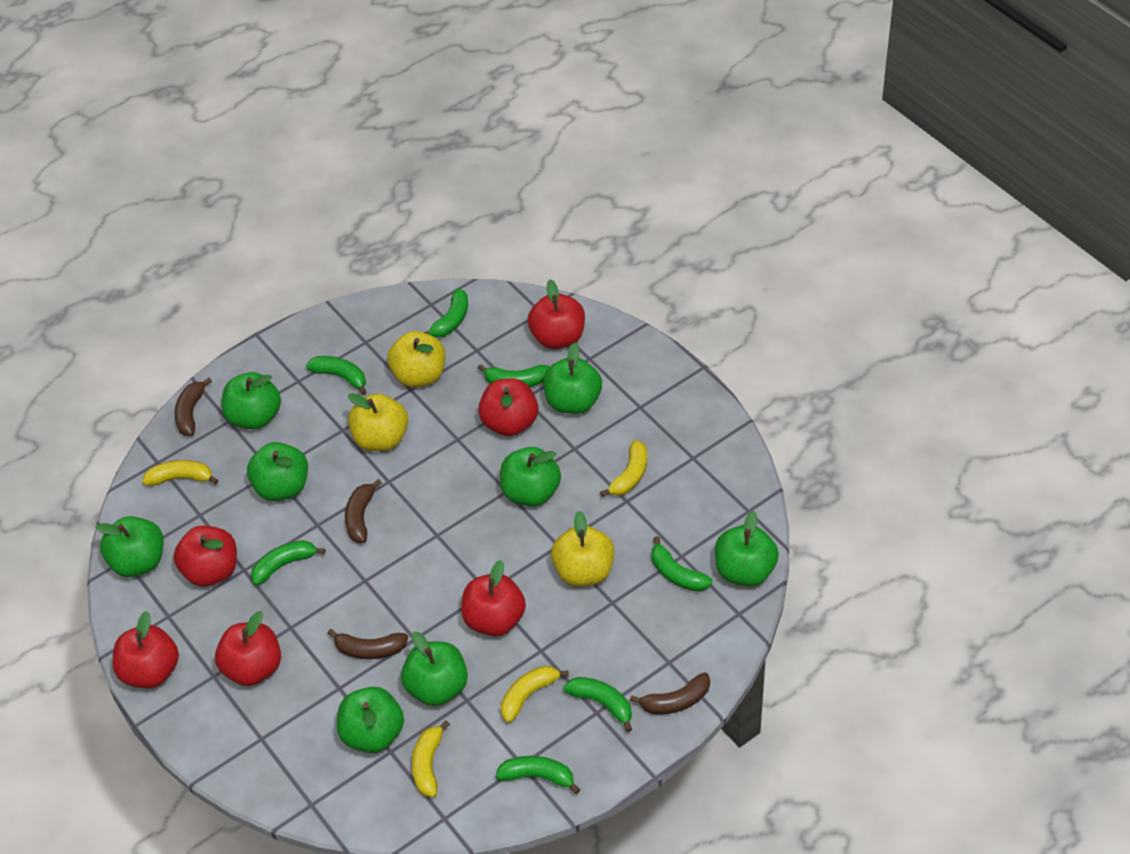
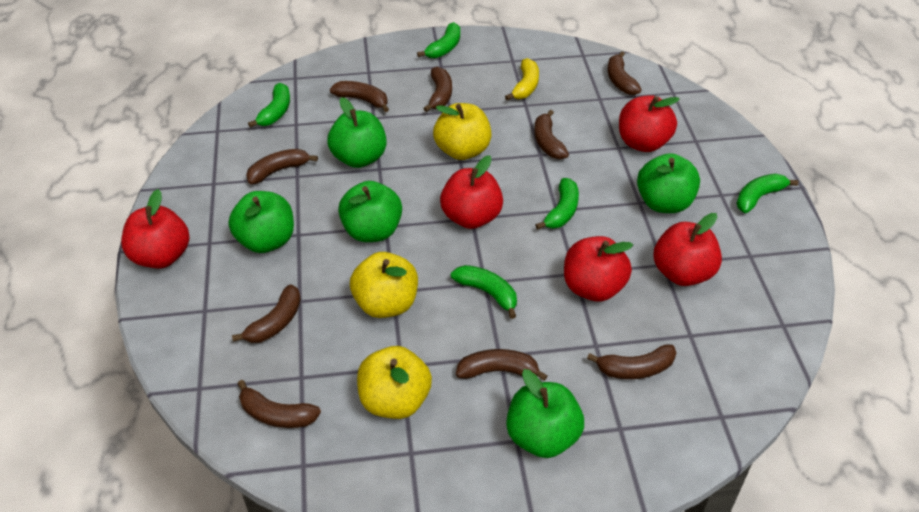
brown banana: [174,377,212,436] [328,629,408,659] [345,479,382,543] [630,672,710,715] = 4 -> [232,284,301,343] [238,380,321,428] [246,149,318,184] [330,81,389,112] [423,67,452,112] [456,349,548,381] [534,110,569,159] [587,344,676,379] [608,51,642,95] = 9
green apple: [95,516,164,577] [222,372,281,429] [247,442,308,501] [337,687,404,753] [401,632,468,706] [500,447,561,506] [543,343,602,414] [715,510,779,586] = 8 -> [229,191,294,253] [327,97,387,168] [338,181,402,242] [506,369,584,458] [637,153,700,213] = 5
green banana: [251,540,325,586] [306,356,366,395] [424,288,468,338] [478,364,550,387] [496,756,580,794] [564,677,632,732] [652,536,713,592] = 7 -> [248,83,290,128] [417,22,460,58] [451,265,517,319] [535,178,579,230] [736,174,798,213] = 5
red apple: [113,611,179,688] [173,526,237,586] [215,611,281,686] [461,560,526,636] [478,378,538,436] [528,279,585,349] = 6 -> [121,189,190,268] [440,155,503,229] [564,236,633,301] [619,95,680,152] [654,213,722,286] = 5
yellow banana: [142,460,218,486] [412,720,450,797] [501,666,569,723] [600,440,647,497] = 4 -> [505,58,539,100] = 1

